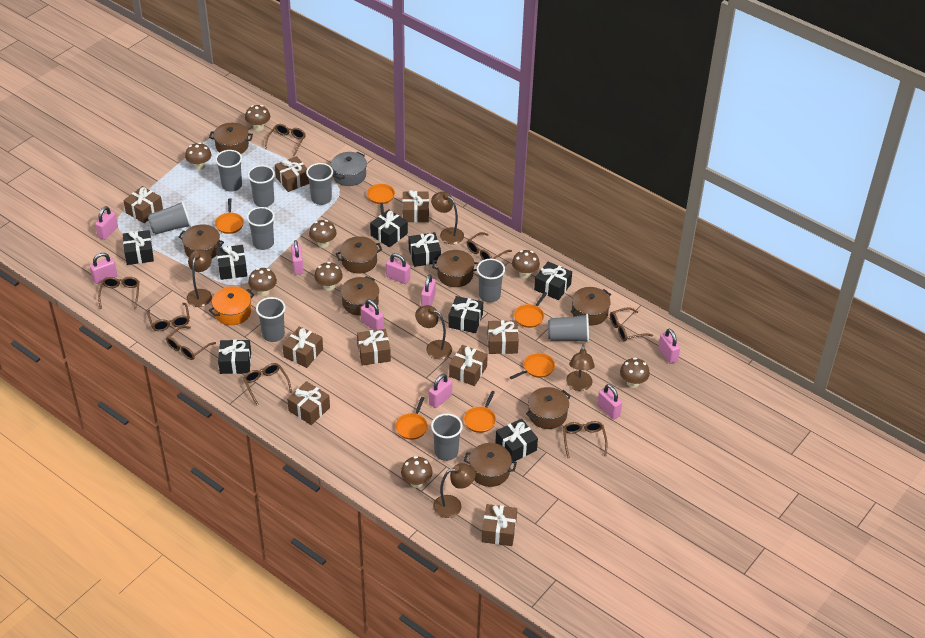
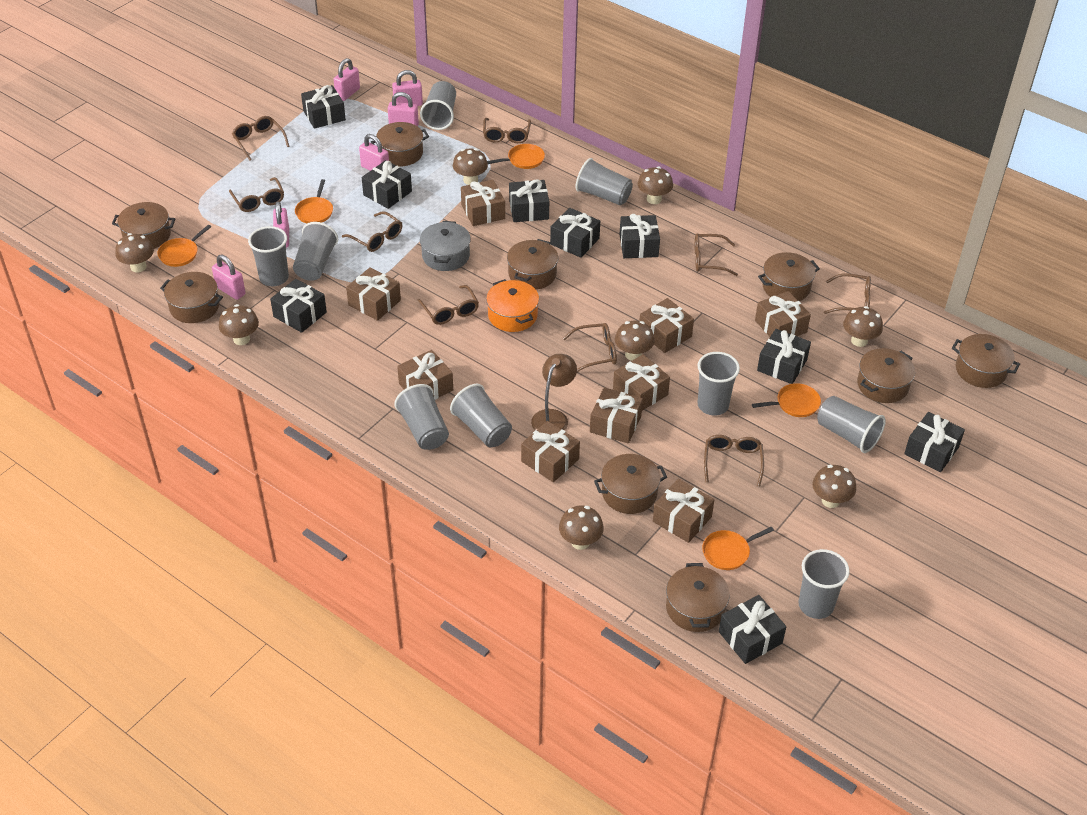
black gift: [123,230,154,265] [216,245,247,280] [218,340,251,374] [370,209,408,247] [409,232,441,267] [448,296,483,333] [495,419,538,461] [534,262,572,300] = 8 -> [270,279,327,333] [301,85,346,129] [362,160,412,209] [509,180,549,222] [550,208,600,258] [619,214,660,258] [719,595,786,664] [757,329,811,384] [904,412,965,472] = 9
brown glasses: [98,277,139,309] [147,303,190,331] [166,326,216,360] [243,363,292,405] [265,124,306,157] [467,232,512,260] [563,421,608,458] [610,307,653,342] = 8 -> [229,177,284,212] [232,116,290,161] [342,211,402,252] [417,285,479,325] [483,118,531,143] [563,323,617,372] [695,233,738,276] [704,435,764,487] [824,273,871,314] = 9
brown lamp: [187,250,212,307] [415,305,452,359] [431,192,464,244] [433,463,476,518] [566,344,595,391] = 5 -> [531,354,577,431] = 1
brown pot: [179,224,224,258] [209,123,253,154] [336,236,382,274] [341,276,379,316] [432,250,479,287] [464,443,517,487] [526,387,571,429] [571,287,611,325] = 8 -> [112,202,175,249] [160,272,223,323] [371,122,429,167] [507,239,558,290] [594,454,667,514] [666,563,730,632] [758,252,820,301] [857,348,915,403] [952,334,1020,388] = 9
orange pan: [215,198,244,234] [367,184,395,214] [395,397,428,440] [464,391,496,433] [510,353,555,379] [514,292,547,328] = 6 -> [157,225,211,267] [295,179,333,223] [487,144,545,169] [702,527,774,570] [752,383,821,417] = 5
pink padlock: [90,253,117,284] [95,206,118,240] [291,240,304,275] [361,299,384,330] [386,253,410,284] [421,274,436,307] [429,374,452,408] [597,384,622,419] [658,329,680,364] = 9 -> [212,255,246,300] [273,201,289,248] [334,58,360,101] [359,134,389,171] [388,92,419,126] [392,70,423,106] = 6

